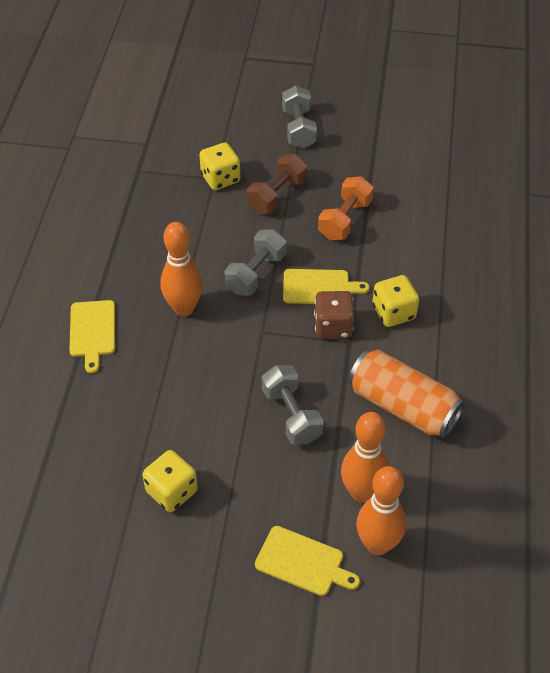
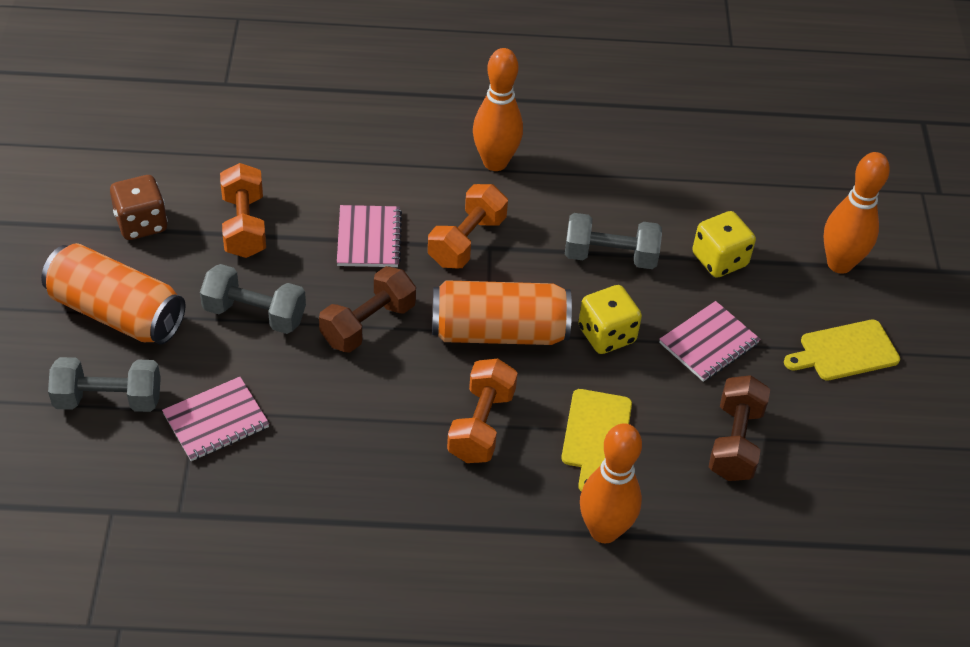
brown dumbbell: [247,154,307,214] = 1 -> [319,266,416,353] [709,375,770,481] = 2
orange can: [348,349,465,438] = 1 -> [41,243,185,345] [432,280,572,345] = 2
orange dumbbell: [318,176,374,240] = 1 -> [220,163,266,258] [428,184,508,268] [447,359,518,463] = 3
pink notebook: none = 0 -> [162,377,269,461] [337,205,402,267] [659,301,761,382] = 3
yellow cutting board: [69,300,115,373] [255,526,360,596] [283,269,369,304] = 3 -> [561,389,632,492] [784,319,900,381] = 2
yellow dice: [143,450,198,512] [199,142,240,190] [372,275,419,327] = 3 -> [578,285,642,354] [692,211,756,278] = 2

